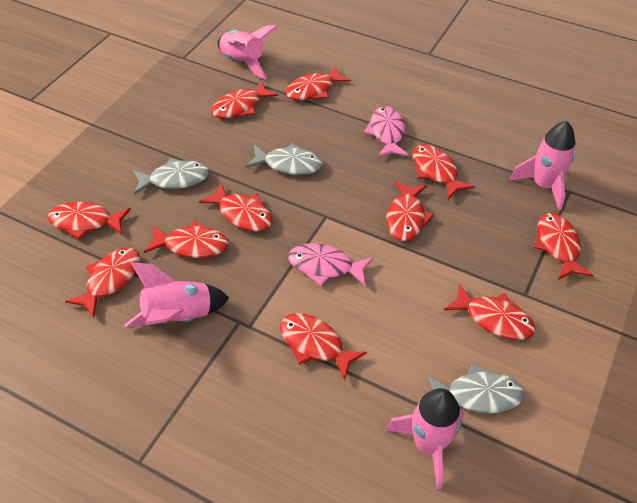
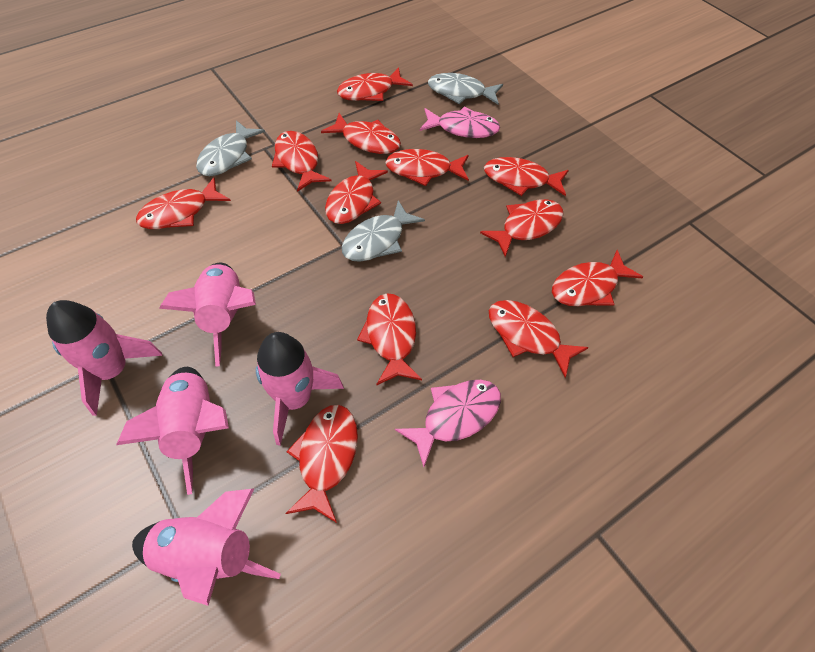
pink rocket: [125,262,229,328] [218,25,278,79] [386,388,464,489] [510,121,576,211] = 4 -> [46,300,163,416] [116,367,229,495] [132,488,281,606] [159,263,256,367] [256,332,344,446] = 5
red fish: [48,202,131,240] [65,248,140,318] [144,221,229,258] [199,183,272,231] [211,81,278,119] [280,313,367,381] [285,66,351,100] [386,181,434,241] [413,144,475,199] [444,283,536,340] [534,213,593,280] = 11 -> [136,177,231,229] [272,131,331,192] [285,405,358,523] [321,113,401,154] [325,161,388,224] [337,67,413,101] [357,294,422,386] [385,149,469,186] [480,199,563,257] [484,157,569,196] [489,300,589,378] [552,250,643,306] = 12

